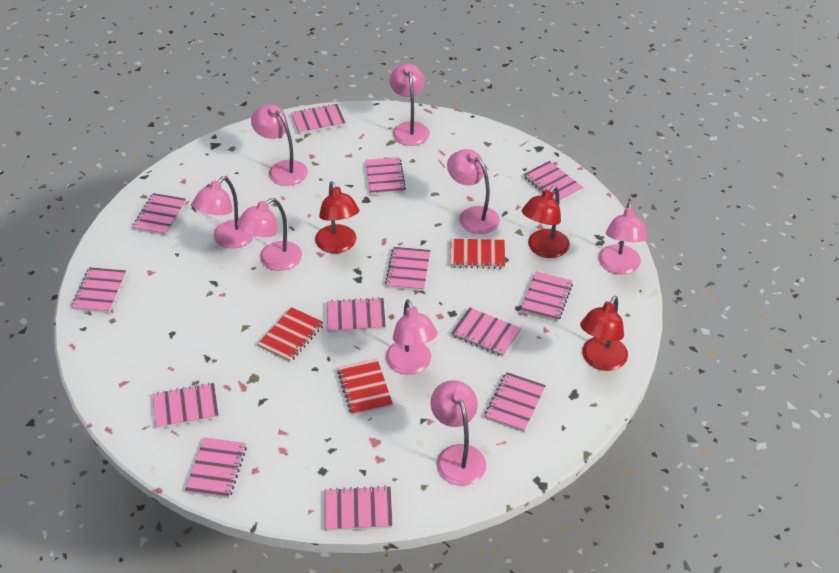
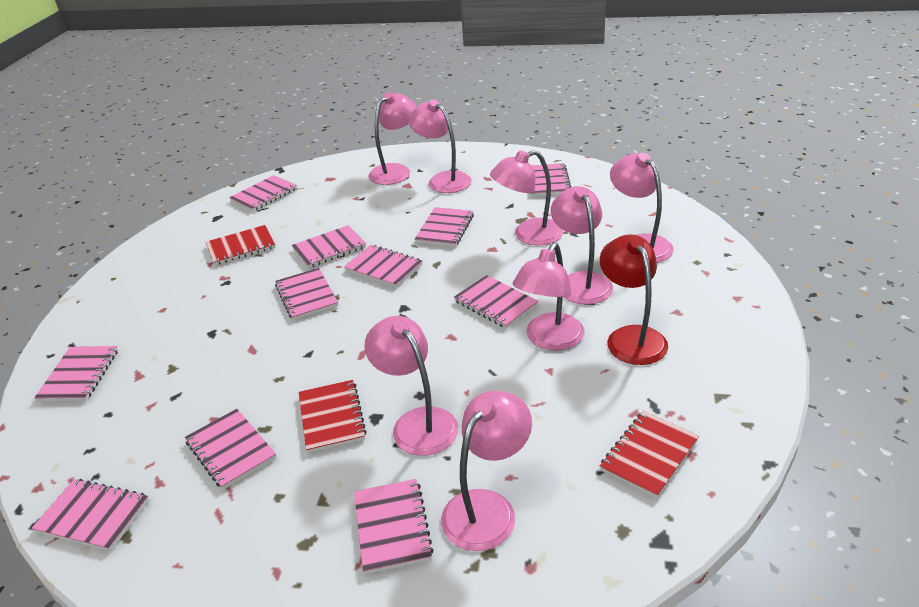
pink notebook: [71,267,127,313] [132,193,186,236] [153,383,219,429] [185,438,247,499] [291,104,345,134] [325,486,393,531] [327,297,386,333] [365,157,406,195] [385,247,431,291] [452,307,521,357] [485,372,546,432] [520,272,573,322] [523,161,583,202] = 13 -> [31,479,149,551] [34,346,118,401] [185,409,276,490] [229,175,297,212] [275,268,338,320] [292,225,366,268] [344,245,422,288] [354,479,434,574] [415,207,474,247] [454,275,539,328] [531,163,571,197] = 11
red lamp: [315,181,359,253] [522,186,570,258] [580,296,628,371] = 3 -> [600,235,668,365] = 1

